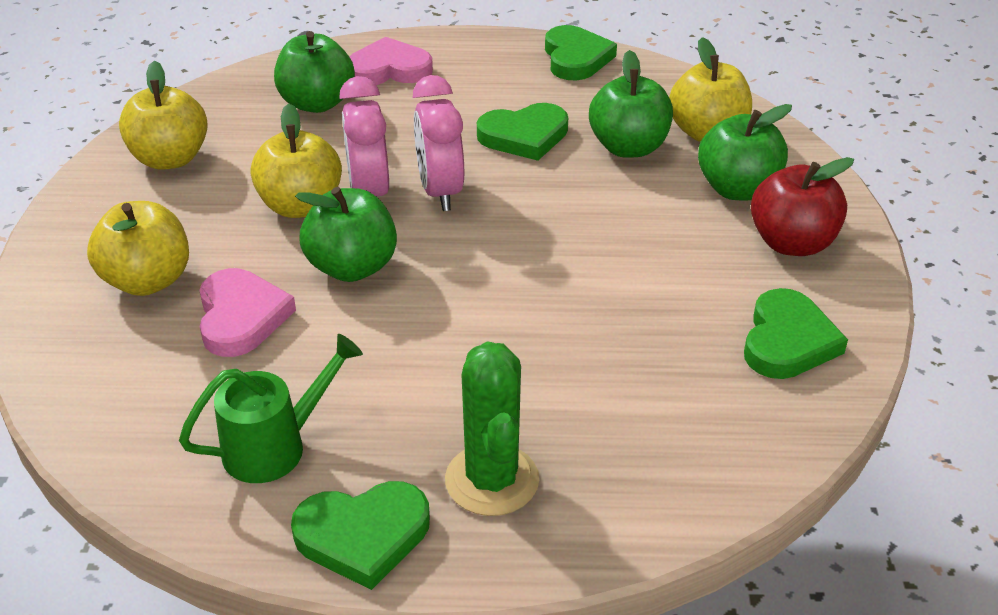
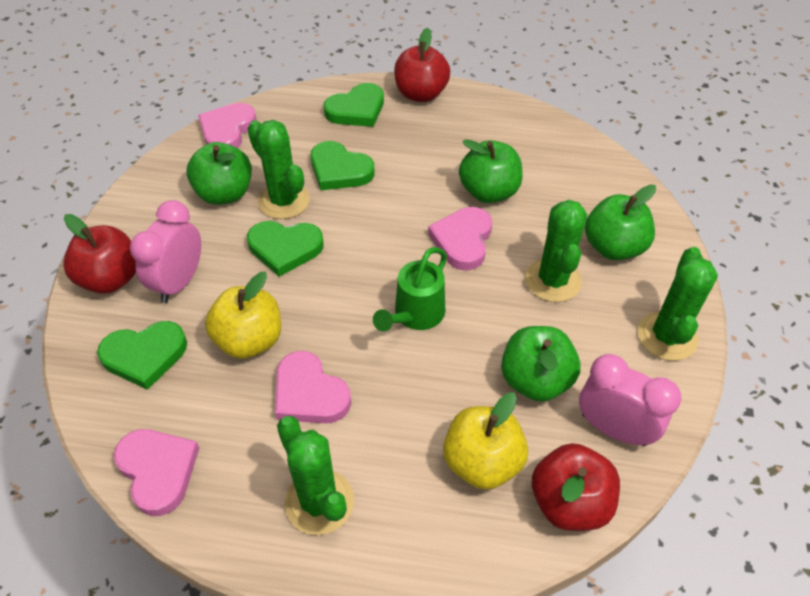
green cactus: [445,342,539,516] = 1 -> [247,120,310,219] [277,416,354,535] [525,200,587,302] [638,247,718,361] = 4
pink heart: [199,268,296,357] [349,37,433,85] = 2 -> [114,429,199,516] [198,103,257,148] [275,351,351,423] [428,207,492,270] = 4
red apple: [751,157,854,256] = 1 -> [63,214,136,294] [394,28,450,102] [532,443,620,531] = 3
yellow apple: [87,201,189,296] [119,61,208,170] [251,104,342,218] [669,37,752,142] = 4 -> [205,272,281,359] [443,392,528,490] = 2

